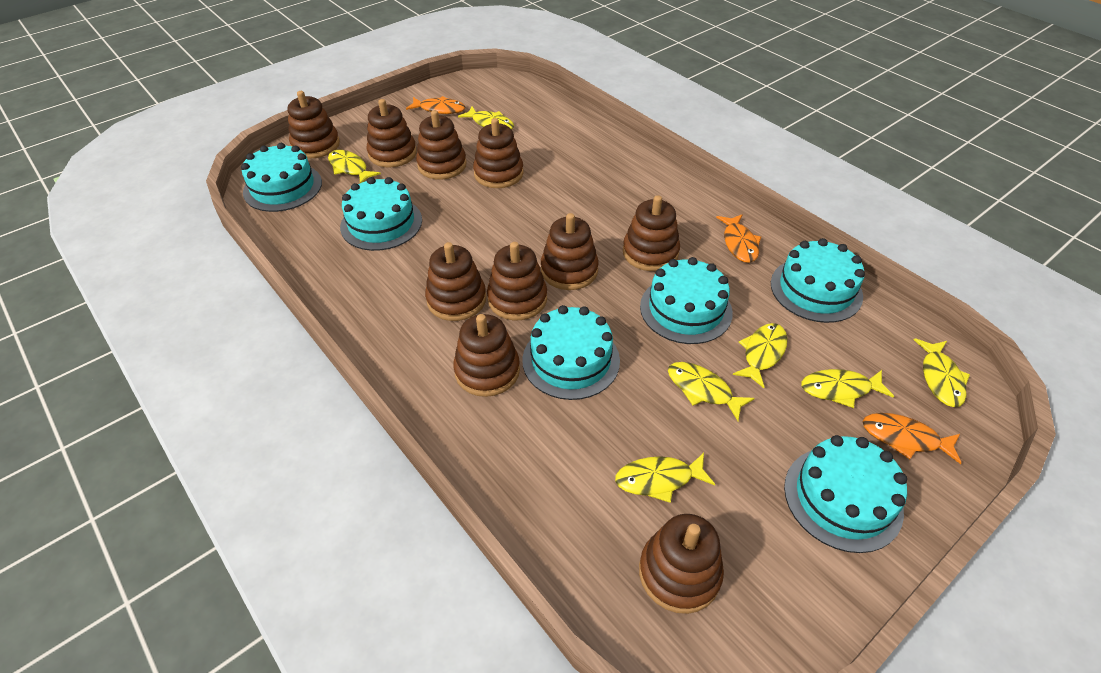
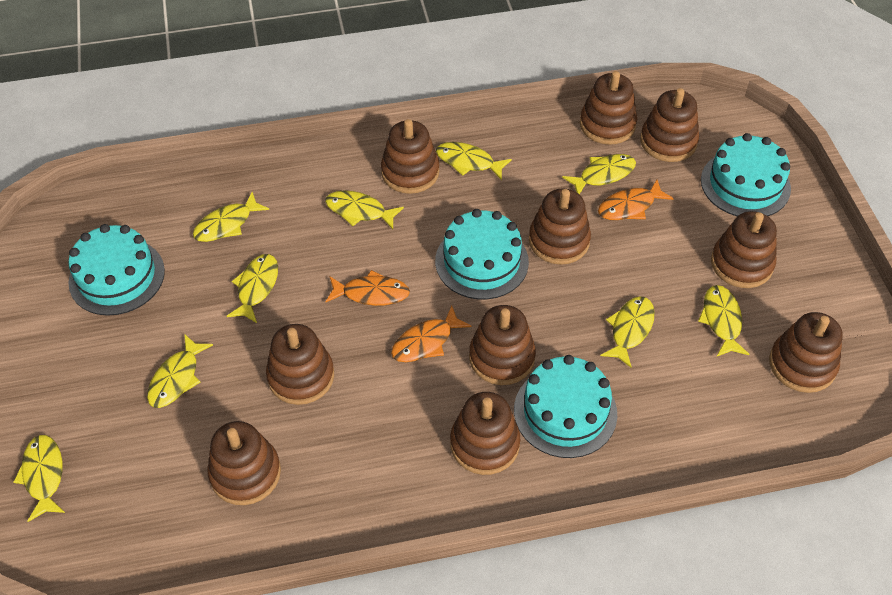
turquoise cake: [241,143,322,212] [340,177,422,251] [522,305,620,400] [640,257,733,344] [771,238,865,323] [784,435,907,553] = 6 -> [68,224,165,316] [435,209,529,299] [514,355,617,458] [701,133,791,216] = 4
yellow fish: [328,150,381,183] [458,107,514,129] [615,453,715,503] [668,362,755,421] [732,323,788,388] [801,369,894,408] [914,339,970,407] = 7 -> [13,435,65,522] [147,334,213,408] [193,192,269,242] [227,254,278,323] [325,191,404,229] [436,142,512,180] [562,154,636,194] [600,296,655,368] [698,285,749,356] = 9

